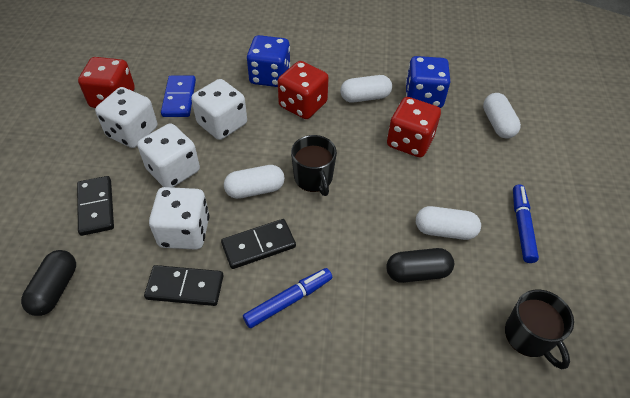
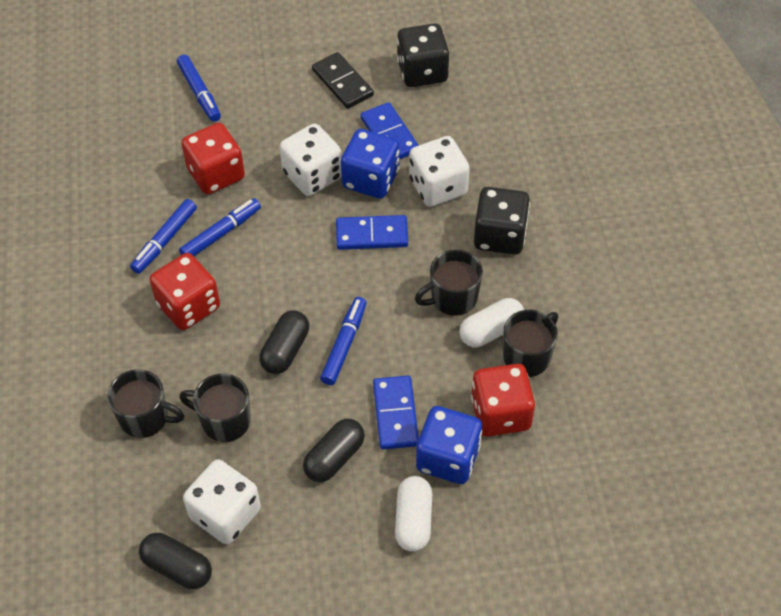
black capsule: [21,250,76,316] [386,248,454,283] = 2 -> [139,533,212,589] [259,310,309,374] [303,419,365,482] = 3
black dice: none = 0 -> [397,23,449,87] [474,187,530,255] = 2
black domino: [77,176,114,236] [144,265,223,306] [221,219,296,269] = 3 -> [312,52,374,109] = 1
black mug: [291,135,337,196] [505,289,574,369] = 2 -> [107,369,184,438] [179,373,251,442] [415,250,483,316] [503,310,558,377] = 4
blue domino: [161,76,196,117] = 1 -> [336,215,408,250] [361,102,419,160] [373,376,419,450] = 3
blue marker: [243,268,333,328] [513,185,539,263] = 2 -> [130,199,197,274] [177,55,221,122] [179,198,261,256] [320,297,367,385] = 4
white capsule: [224,165,285,199] [340,75,392,103] [416,206,481,240] [483,93,521,138] = 4 -> [395,476,432,552] [459,298,524,347] = 2
white dice: [95,87,157,148] [137,123,200,187] [149,187,209,250] [191,79,247,140] = 4 -> [183,459,261,544] [280,124,342,196] [409,136,470,207] = 3

